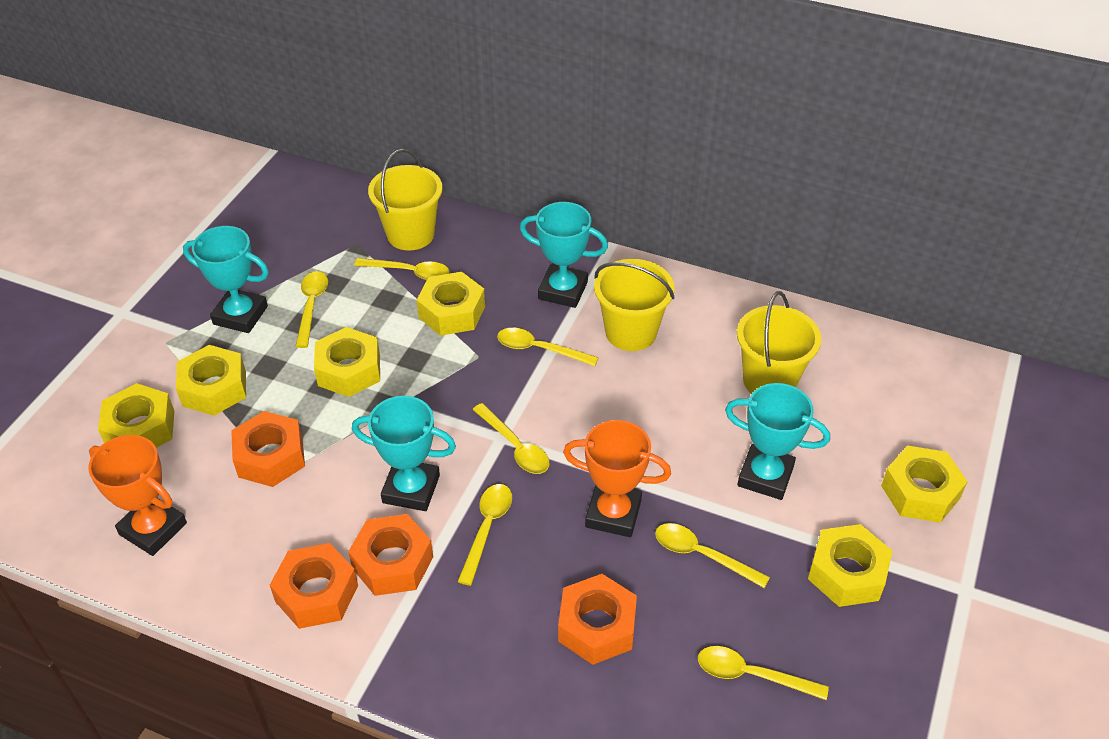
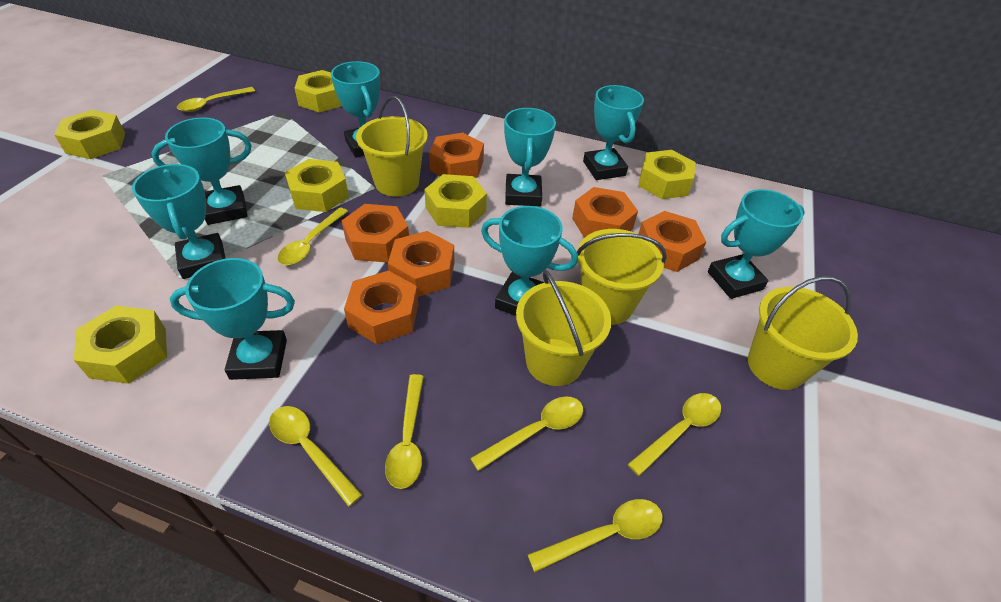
orange nut: [231,411,305,487] [270,543,358,629] [348,514,433,596] [558,574,637,665] = 4 -> [342,204,409,263] [344,271,418,344] [388,231,454,297] [429,133,484,178] [572,187,638,238] [639,211,706,272] = 6
orange trophy: [88,435,187,556] [563,420,671,537] = 2 -> none = 0
turquoise trophy: [183,226,269,333] [352,396,456,511] [520,202,608,308] [725,383,830,500] = 4 -> [132,164,225,279] [152,117,252,225] [170,258,295,380] [331,61,380,158] [481,206,578,316] [504,108,556,206] [583,85,644,180] [708,189,805,299] = 8
yellow bucket: [368,149,442,251] [594,259,675,351] [737,291,821,394] = 3 -> [356,96,428,197] [516,269,612,386] [577,229,667,325] [748,276,858,390] = 4

